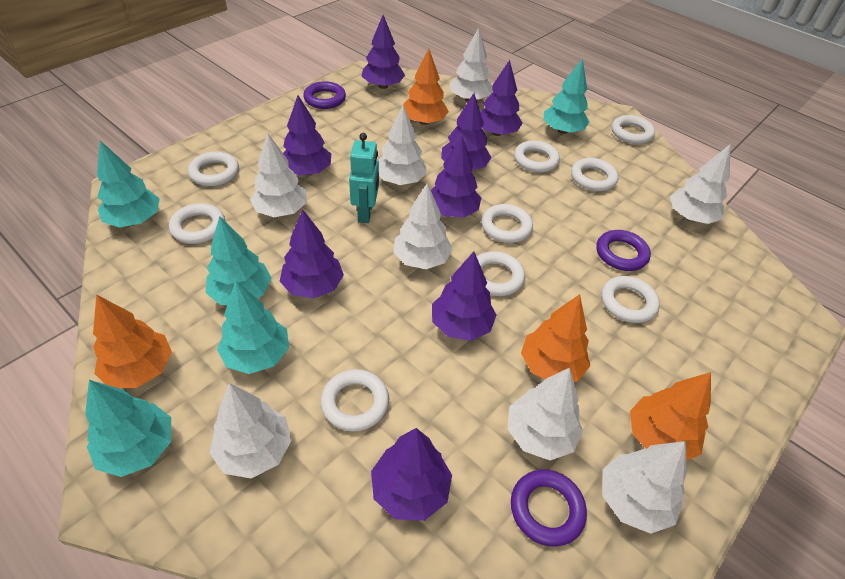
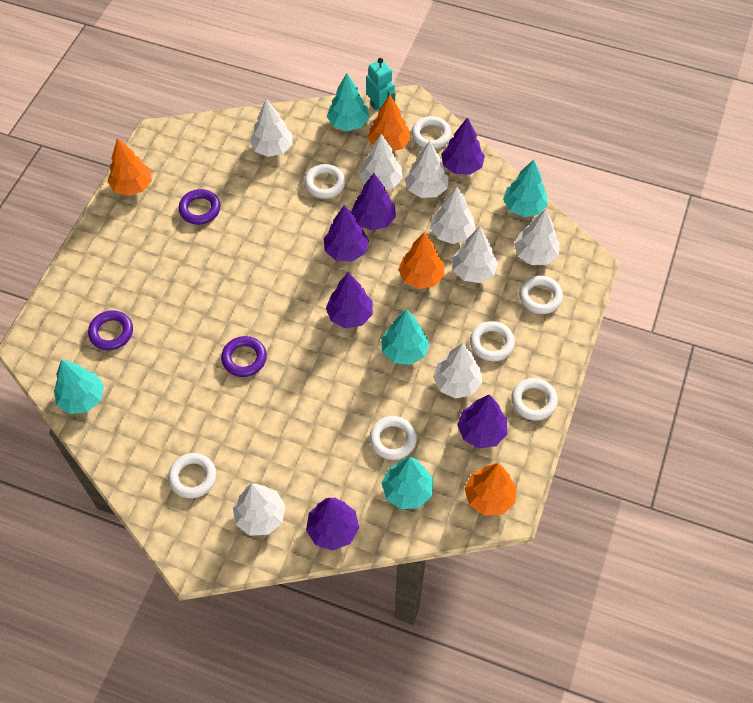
purple tree: [280,209,344,299] [283,95,331,175] [361,15,405,89] [371,428,452,521] [431,136,481,218] [432,252,496,341] [441,93,492,171] [480,60,523,136] = 8 -> [306,498,359,550] [324,205,369,262] [326,272,373,328] [351,173,396,230] [441,117,485,175] [457,394,507,449] = 6
white ring: [169,203,225,244] [188,151,239,186] [321,369,389,432] [477,251,525,296] [481,204,533,243] [514,140,560,173] [571,158,618,191] [601,276,660,323] [611,115,655,144] = 9 -> [168,453,216,498] [304,164,346,199] [369,416,417,460] [411,116,451,149] [470,321,515,362] [511,378,558,421] [519,276,563,314] = 7

